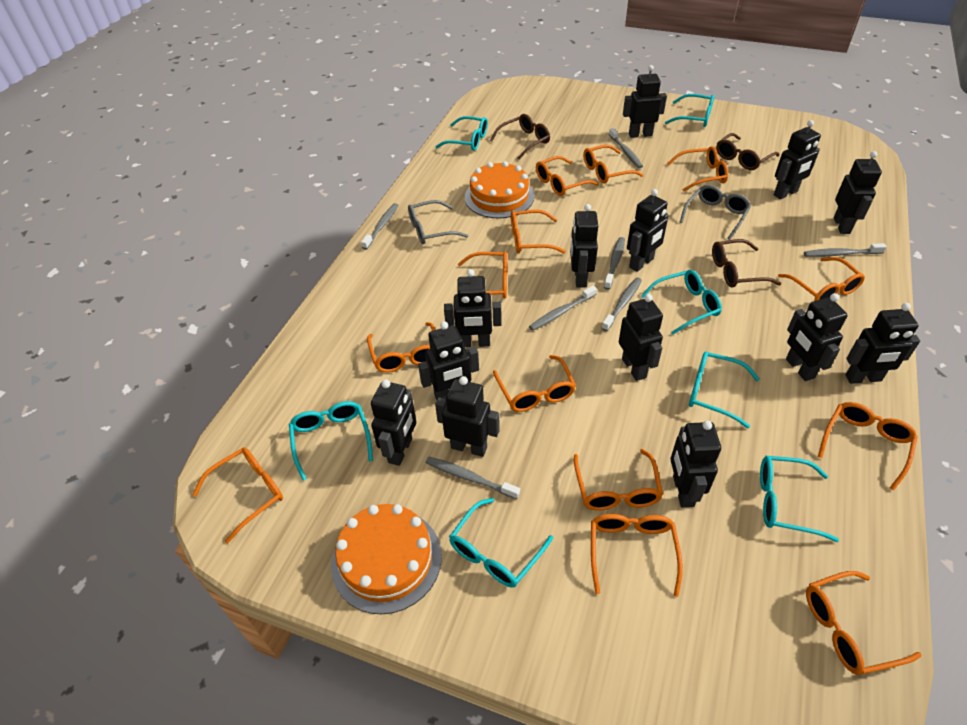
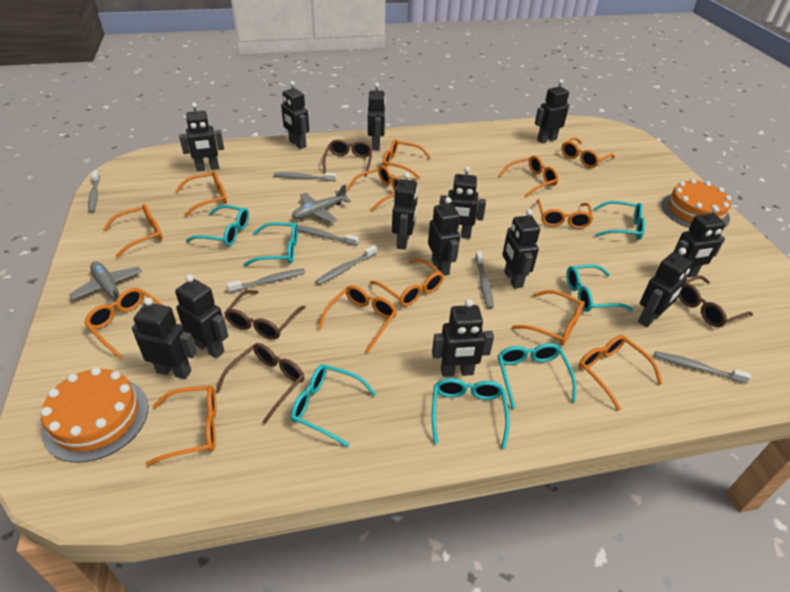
brown glasses: [490,114,550,160] [712,239,781,288] [716,133,779,170] = 3 -> [216,343,305,424] [225,290,306,340] [323,139,373,177] [678,275,753,327] = 4
grey glasses: [408,200,468,244] [680,185,751,240] = 2 -> none = 0
grey plane: none = 0 -> [69,262,142,305] [292,184,351,223] = 2

